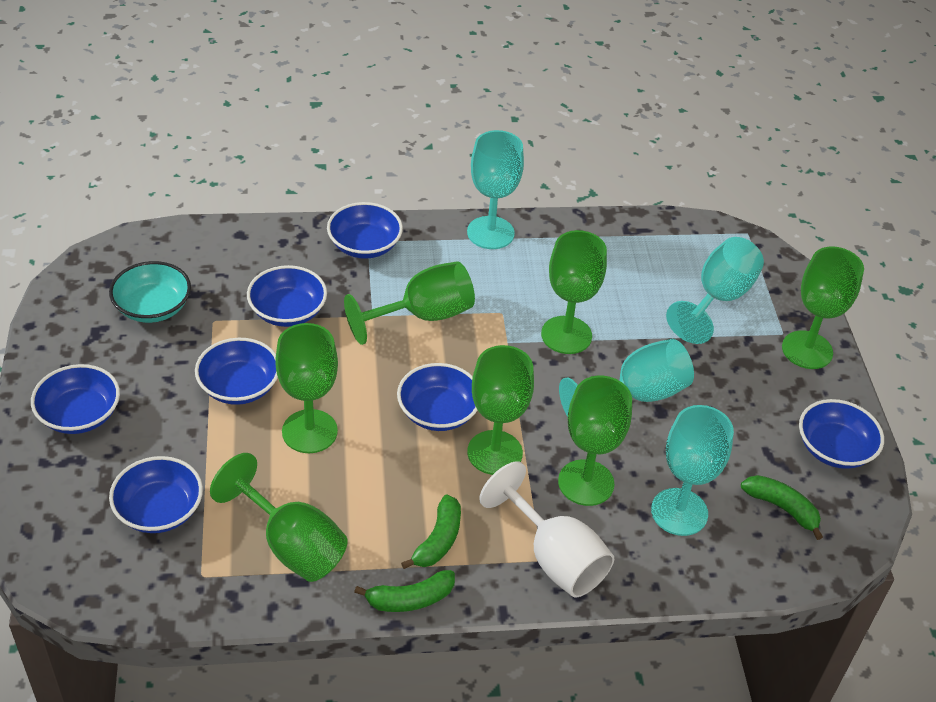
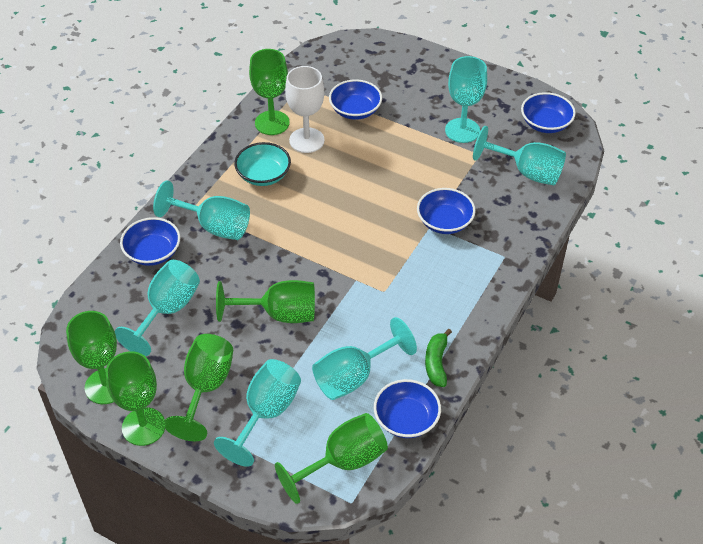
blue bowl: [31,364,120,434] [109,456,203,533] [195,338,278,405] [247,265,327,327] [327,202,403,259] [397,363,478,431] [799,399,884,469] = 7 -> [120,217,180,266] [329,79,382,120] [374,379,441,438] [417,188,476,234] [521,92,576,133] = 5
green banana: [354,570,455,612] [401,494,461,569] [741,475,823,540] = 3 -> [425,329,452,387] = 1
green goblet: [210,453,348,582] [275,323,338,453] [344,261,475,345] [467,345,534,475] [541,230,607,354] [558,376,632,506] [782,246,864,369] = 7 -> [66,311,117,404] [106,351,165,446] [164,334,233,441] [216,280,315,323] [249,49,290,135] [275,413,388,504] = 6
turquoise goblet: [467,130,524,249] [559,339,694,417] [651,405,734,536] [666,237,764,344] = 4 -> [115,260,200,356] [153,181,250,240] [214,359,301,467] [312,317,417,400] [445,56,487,143] [473,126,566,185] = 6

